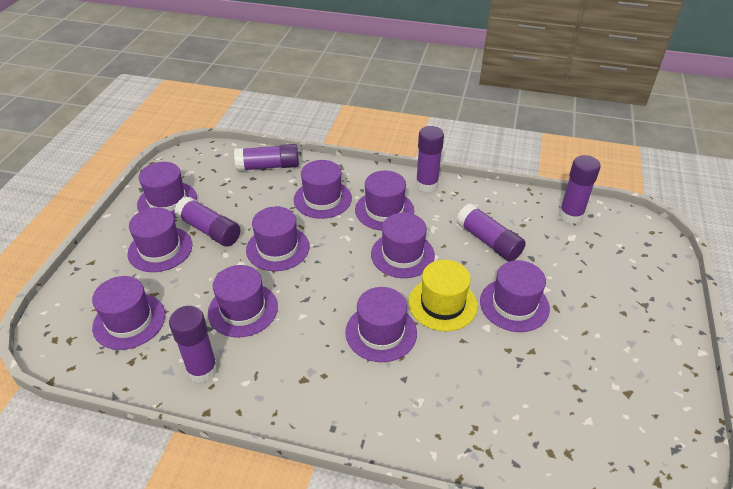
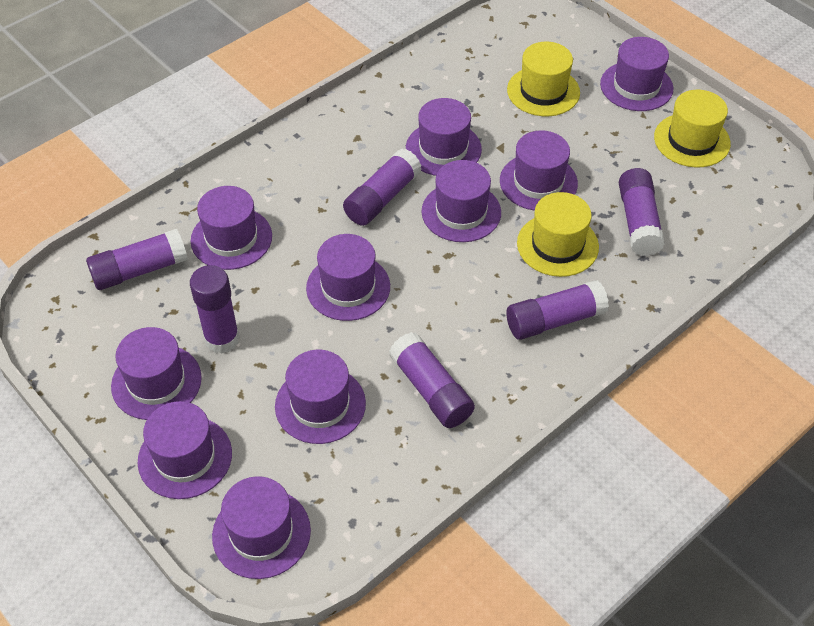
yellow hat: [408,260,478,331] = 1 -> [507,42,580,116] [517,192,599,277] [654,90,731,167] = 3

